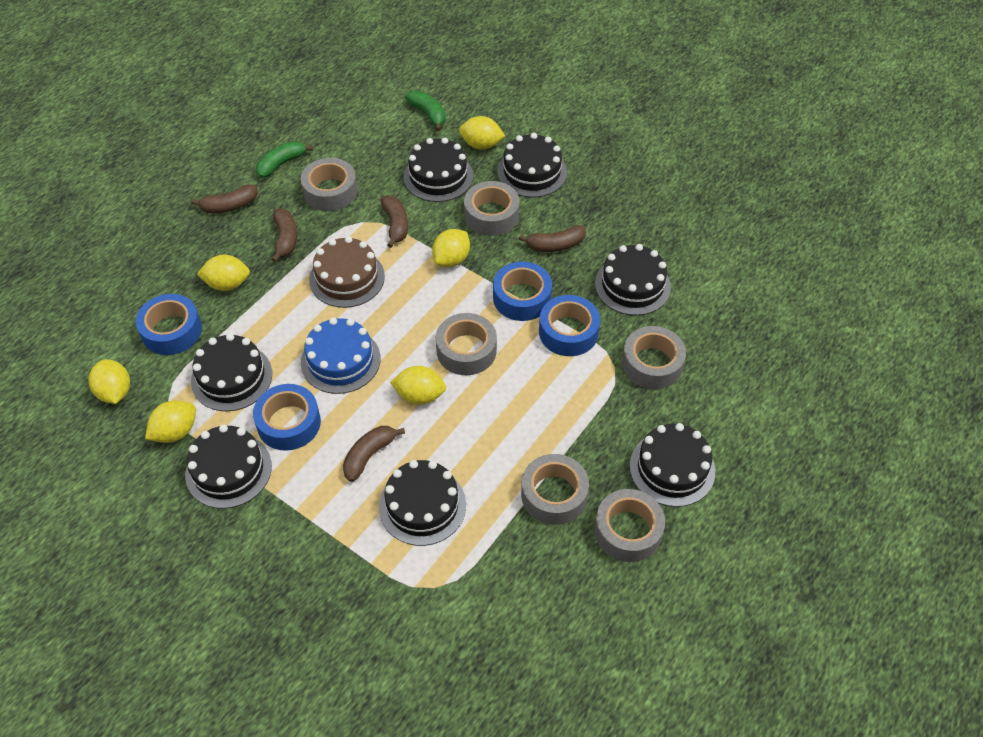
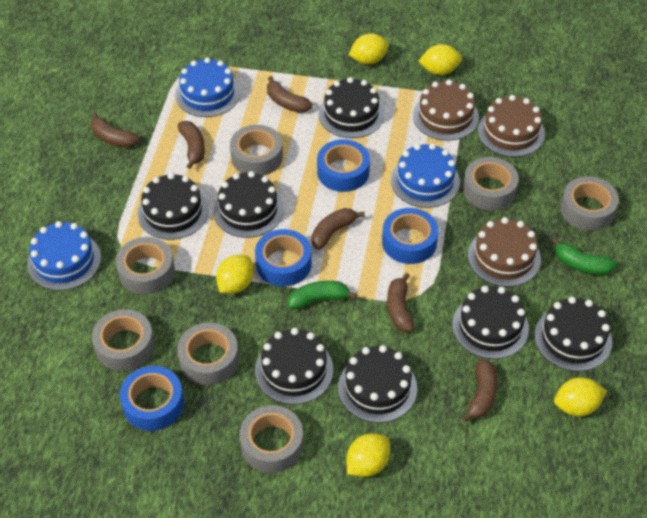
blue cake: [301,317,381,394] = 1 -> [27,221,101,291] [175,57,240,117] [391,143,460,208] = 3
brown banana: [191,185,258,213] [271,208,297,262] [343,426,405,482] [381,195,408,248] [519,225,586,252] = 5 -> [91,113,139,148] [178,121,205,169] [267,76,313,113] [312,208,365,250] [387,273,414,332] [462,359,498,422] = 6
brown cake: [309,236,385,308] = 1 -> [413,80,479,141] [468,217,541,287] [478,95,545,157] = 3
grey tape: [301,158,357,211] [436,313,497,375] [464,181,519,236] [521,454,589,525] [594,489,665,562] [622,326,686,389] = 6 -> [92,309,155,371] [116,237,175,295] [177,322,239,385] [230,125,283,176] [240,405,303,473] [463,157,519,210] [560,176,619,231] = 7
yellow lemon: [89,359,130,404] [145,400,196,443] [197,255,250,291] [390,366,446,405] [432,229,470,267] [459,116,505,149] = 6 -> [216,255,254,294] [347,434,390,477] [349,33,389,64] [419,44,462,75] [554,377,607,416] = 5

